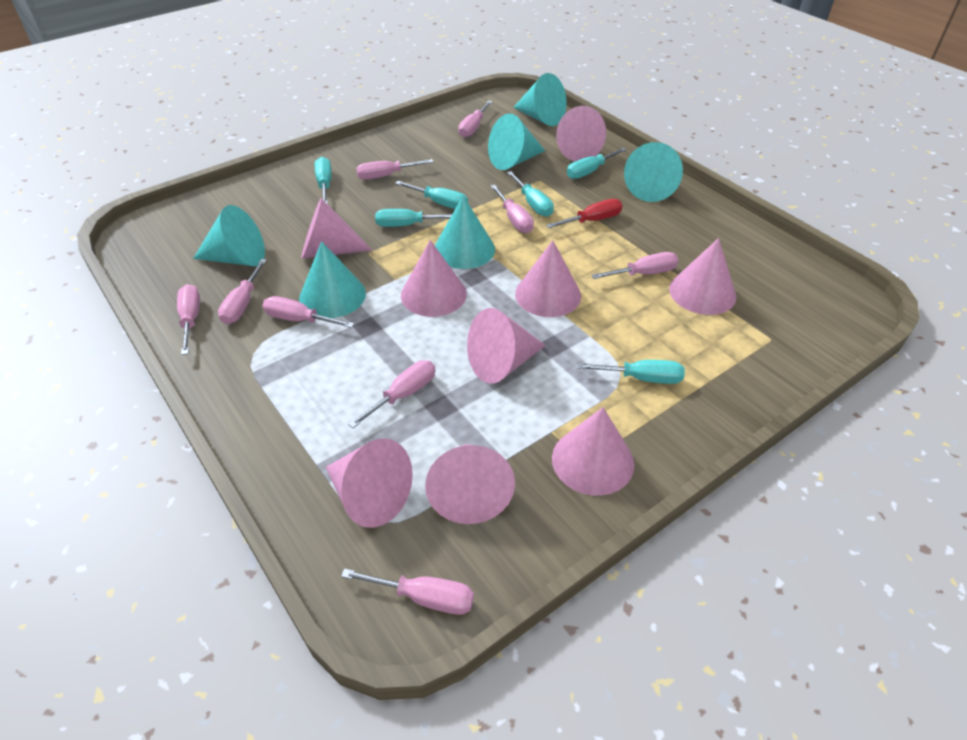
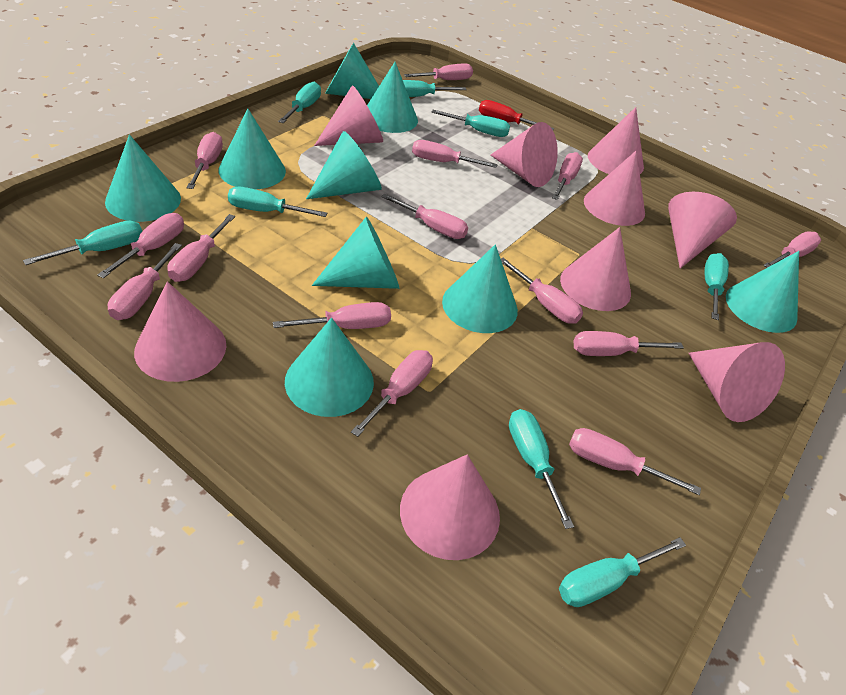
pink screwdriver: [177,284,200,355] [218,259,267,324] [263,296,354,328] [341,569,474,615] [348,360,435,428] [356,159,433,180] [458,100,493,138] [490,185,534,233] [592,252,679,279] = 9 -> [97,213,184,278] [108,243,182,320] [167,214,235,282] [186,132,223,189] [273,302,391,329] [351,350,433,437] [381,193,468,239] [404,64,473,80] [412,140,498,168] [501,258,583,324] [552,152,583,200] [569,428,701,495] [573,331,684,356] [763,231,821,268] = 14
turquoise cone: [193,205,265,266] [299,241,366,318] [435,196,495,269] [488,114,545,170] [513,73,567,126] [624,142,683,202] = 6 -> [105,135,181,222] [218,109,286,189] [285,318,374,417] [306,131,382,199] [312,217,399,289] [325,43,379,99] [367,62,418,133] [442,244,518,333] [726,251,799,333] = 9
turquoise screwdriver: [315,157,332,204] [375,209,452,227] [395,181,468,209] [507,171,554,217] [567,147,627,179] [577,360,685,384] = 6 -> [23,221,142,265] [228,187,327,217] [278,82,321,123] [403,80,467,97] [431,110,510,137] [509,409,574,529] [559,537,686,607] [705,253,729,320] = 8

